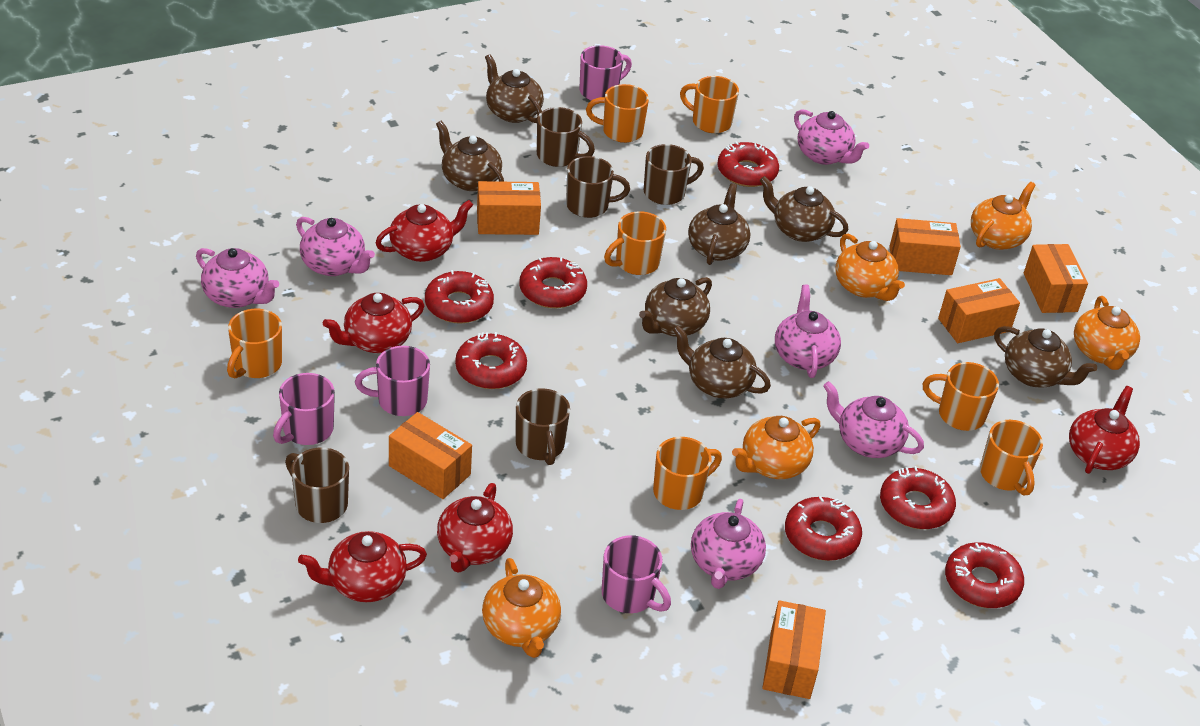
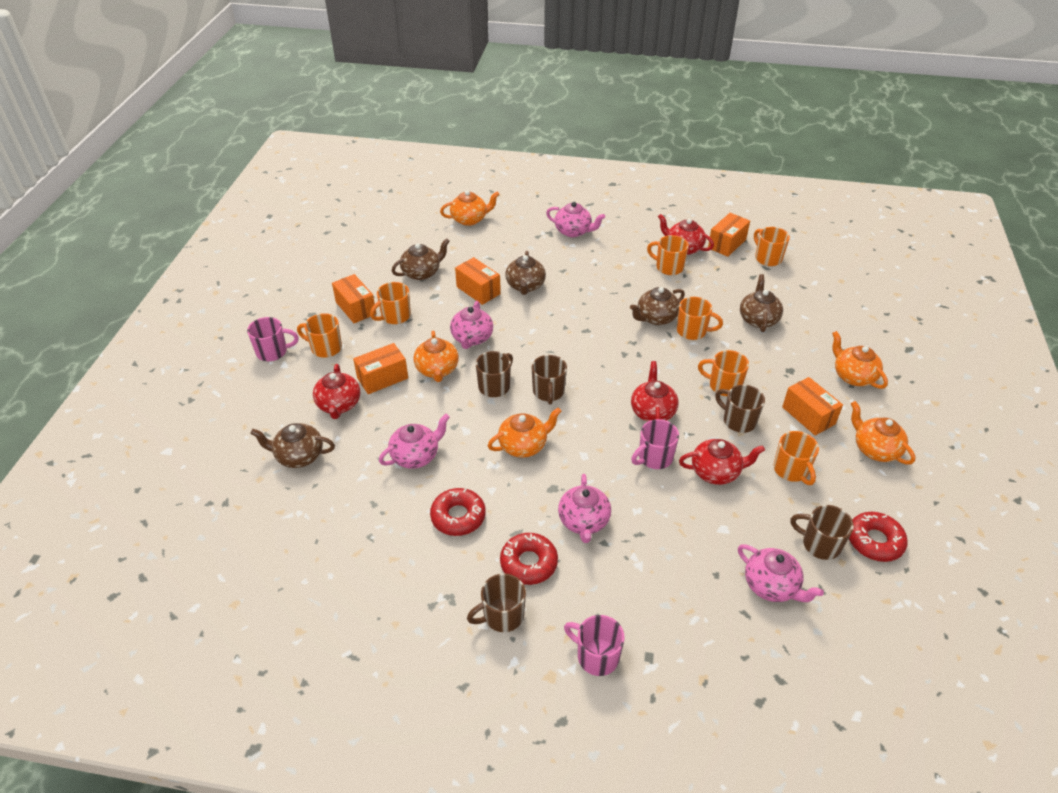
brown teapot: [436,121,504,191] [485,54,544,123] [639,277,712,337] [673,325,771,398] [688,183,750,265] [760,176,848,242] [994,326,1097,387] = 7 -> [250,423,335,468] [392,238,450,280] [505,251,546,295] [630,287,685,325] [740,274,783,332] = 5
orange box: [389,412,472,499] [477,181,541,235] [762,600,826,699] [889,218,961,275] [938,278,1020,343] [1024,244,1088,313] = 6 -> [332,274,376,323] [353,343,408,394] [455,257,501,305] [708,213,750,257] [782,377,843,436] = 5
pink mug: [273,373,335,445] [355,346,430,416] [579,45,632,101] [602,535,671,613] = 4 -> [247,317,299,361] [564,615,625,676] [631,419,679,469] = 3
pink teapot: [196,248,279,308] [296,217,375,276] [691,499,766,589] [775,285,841,378] [794,109,869,165] [823,381,924,458] = 6 -> [379,414,450,469] [450,301,493,349] [546,202,605,237] [558,474,611,543] [738,545,824,602] = 5
red donut: [425,270,494,324] [455,332,527,389] [520,257,587,308] [717,142,779,187] [785,496,862,561] [880,466,956,529] [945,542,1024,608] = 7 -> [430,488,486,536] [500,533,558,585] [849,512,908,562] = 3
red teapot: [298,531,427,602] [323,293,425,353] [376,200,473,262] [437,483,513,573] [1069,386,1140,474] = 5 -> [313,364,360,419] [631,361,679,422] [658,214,714,255] [679,439,765,485] = 4

